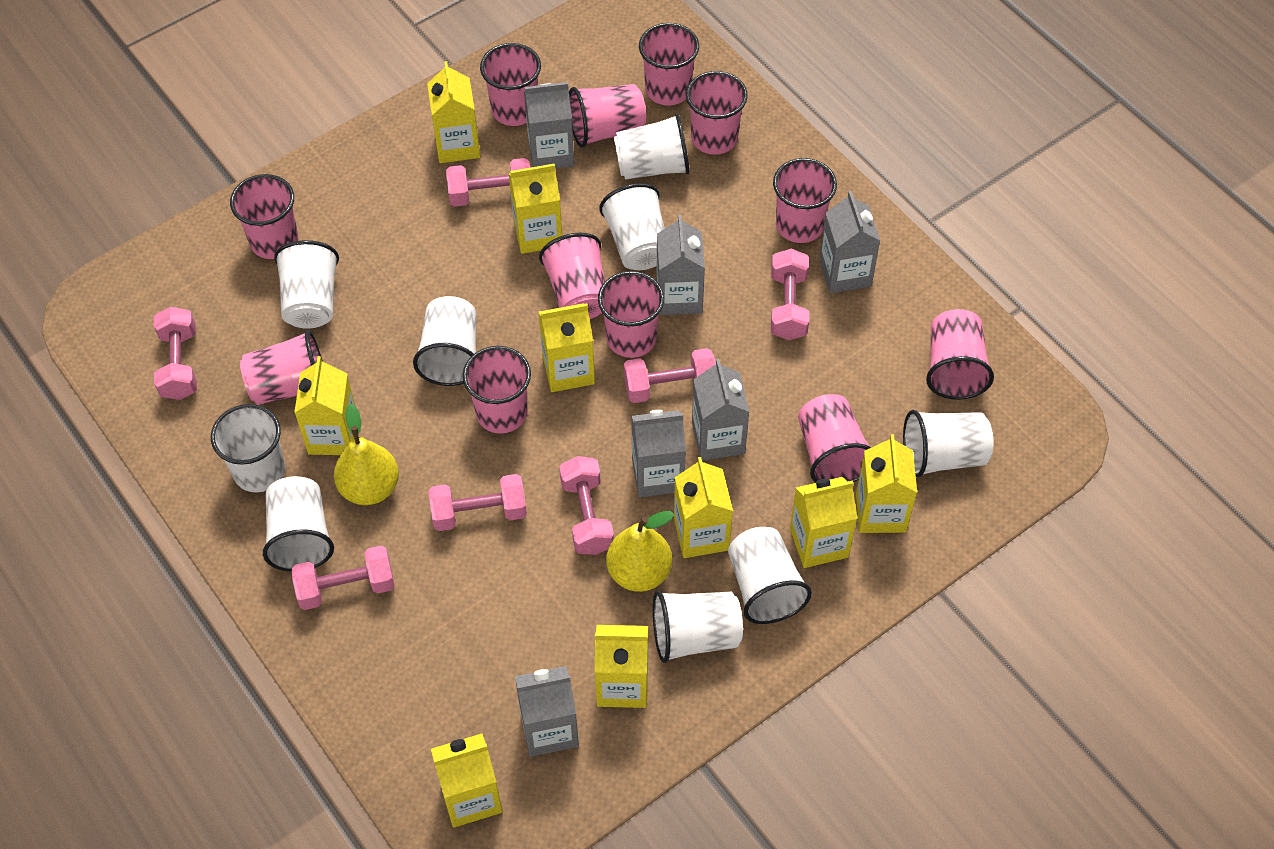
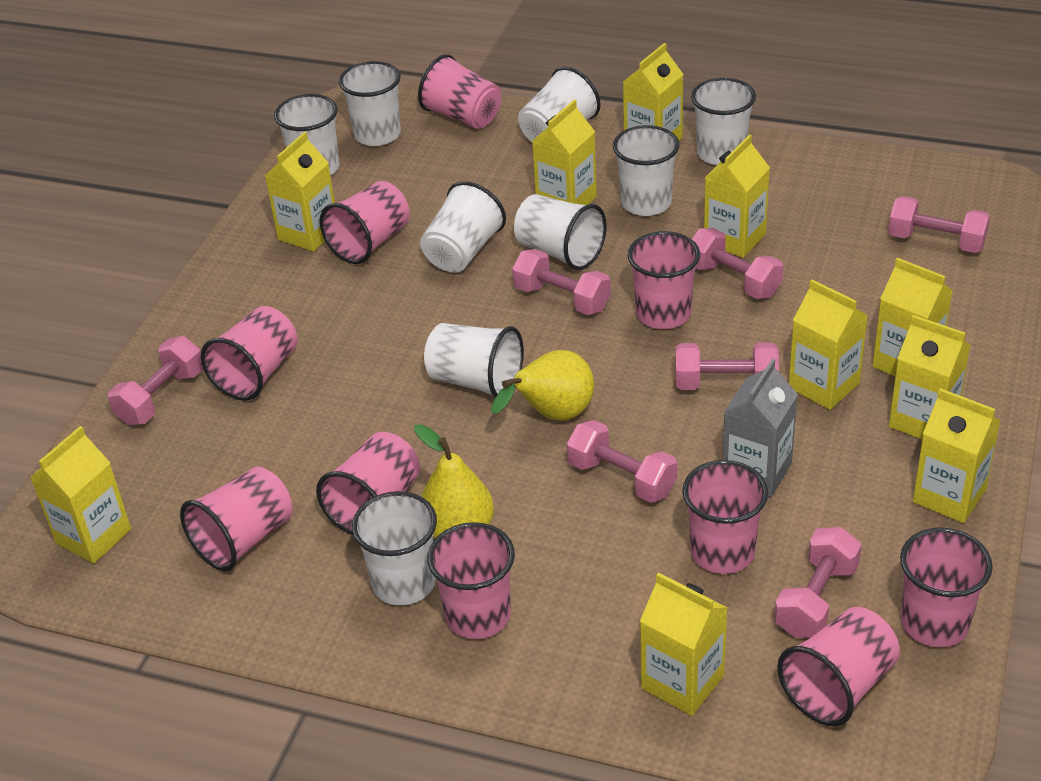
grey carton: [515,666,579,757] [524,82,574,169] [631,410,686,497] [657,215,705,315] [692,359,749,461] [819,191,880,293] = 6 -> [722,359,798,497] = 1
pink cup: [230,174,298,259] [240,330,323,405] [463,346,531,434] [480,43,541,126] [539,233,605,319] [569,84,646,148] [598,271,664,358] [639,23,699,106] [686,71,748,155] [773,158,837,243] [798,394,871,483] [926,309,994,400] = 12 -> [180,467,292,571] [201,306,298,401] [316,432,420,535] [320,181,410,264] [418,54,501,129] [427,522,515,639] [627,231,700,329] [682,460,768,574] [777,607,900,726] [900,528,993,647] = 10
yellow carton: [294,356,356,455] [427,61,480,163] [431,734,502,828] [509,164,562,254] [538,303,595,392] [595,625,648,708] [674,457,733,558] [790,477,858,568] [856,434,917,533] = 9 -> [30,426,131,564] [265,132,335,251] [532,100,597,205] [623,43,684,141] [640,573,728,716] [704,135,770,258] [789,280,868,410] [872,258,953,376] [889,315,970,439] [913,388,1001,523] = 10

